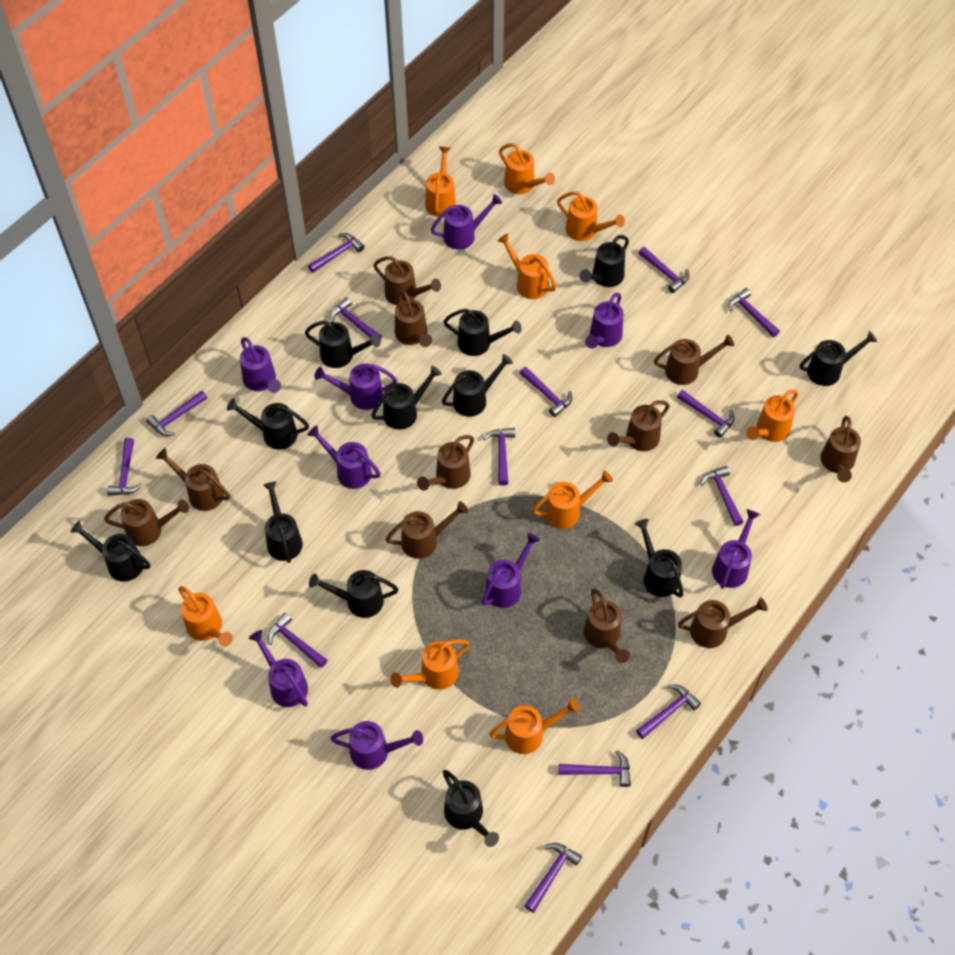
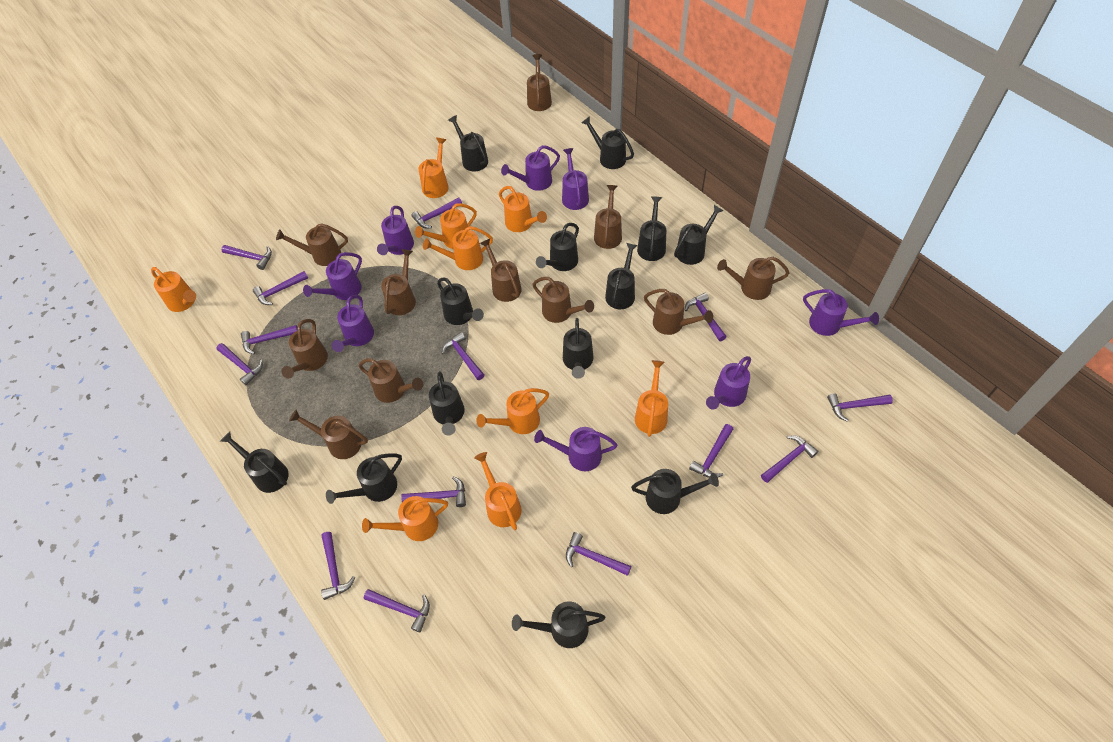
black watering can: [70,521,150,582] [227,398,309,450] [263,481,303,563] [305,320,381,368] [309,570,398,618] [371,366,442,430] [442,354,513,417] [443,309,522,356] [443,770,499,847] [579,235,629,287] [635,519,683,598] [800,331,877,386] = 12 -> [220,432,288,493] [326,453,402,504] [429,371,465,436] [437,277,484,325] [448,115,488,172] [512,601,606,648] [536,223,579,271] [563,318,594,379] [582,116,634,169] [605,243,638,309] [631,469,719,514] [637,196,666,261] [674,205,724,265] = 13
purple watering can: [240,337,281,393] [249,630,308,707] [307,426,381,489] [314,364,397,410] [330,721,423,770] [431,194,502,250] [482,533,540,608] [585,293,623,349] [712,509,760,589] = 9 -> [303,252,362,300] [331,295,374,352] [377,206,414,255] [501,145,560,191] [534,427,617,471] [562,148,589,210] [706,356,751,410] [803,289,879,336] = 8

